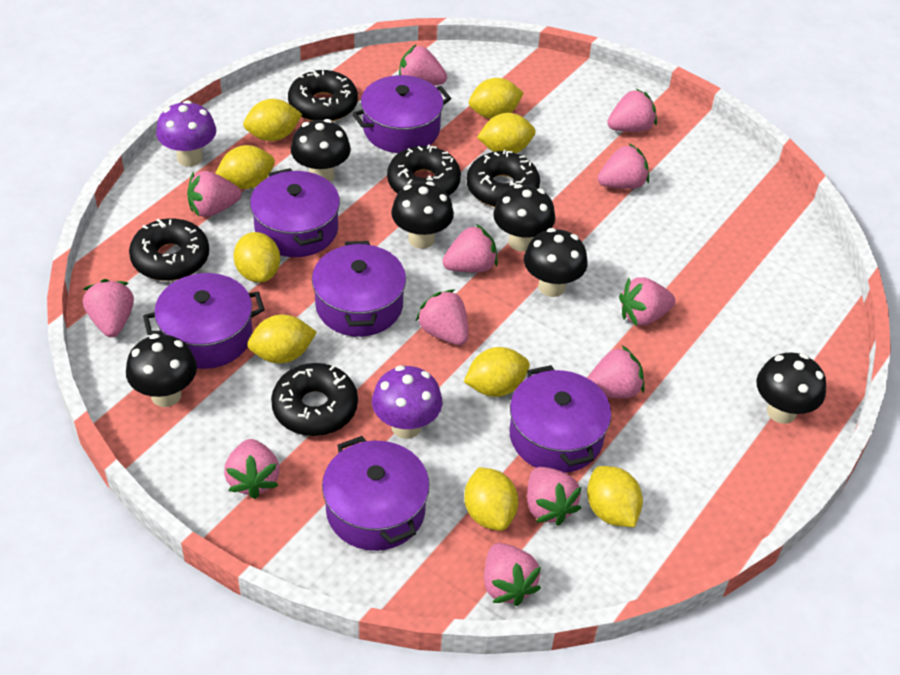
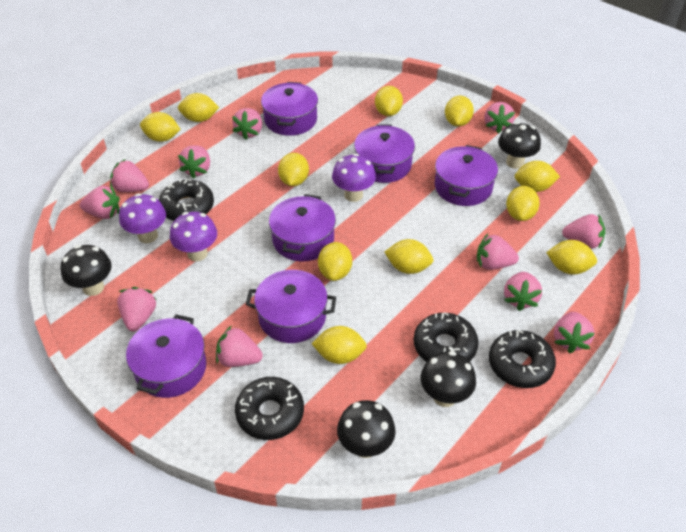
black donut: [129,218,209,281] [271,363,358,436] [288,70,358,122] [387,144,461,195] [467,150,540,207] = 5 -> [159,178,214,221] [235,377,304,440] [414,312,479,362] [489,330,556,388] = 4
black mushroom: [126,334,197,407] [291,119,351,182] [391,181,454,249] [493,184,555,252] [524,228,588,297] [757,352,826,424] = 6 -> [61,245,111,296] [337,400,396,458] [420,351,476,407] [498,122,541,169] = 4
pink strawberry: [83,279,134,337] [187,171,242,217] [224,439,280,499] [399,45,447,86] [416,289,469,345] [442,224,498,272] [484,543,541,606] [527,467,581,526] [588,345,644,398] [597,144,649,189] [607,88,657,132] [619,277,675,326] = 12 -> [80,186,120,219] [110,159,149,192] [117,287,157,332] [178,145,210,179] [216,326,263,367] [232,108,262,140] [477,234,519,270] [484,102,515,133] [504,272,542,311] [554,312,595,353] [562,214,605,249] = 11
purple mushroom: [156,100,216,167] [372,365,442,439] = 2 -> [119,193,166,243] [170,212,217,261] [332,153,376,202] = 3
yellow lemon: [215,145,275,189] [234,232,280,283] [243,99,302,141] [247,314,317,363] [463,347,530,397] [464,467,518,531] [469,78,524,119] [477,113,536,153] [587,466,643,527] = 9 -> [140,112,181,142] [178,93,219,122] [278,153,309,186] [312,326,367,364] [318,242,352,281] [375,86,403,116] [385,239,433,274] [445,96,474,127] [506,186,540,221] [515,161,560,192] [546,240,597,274] = 11

